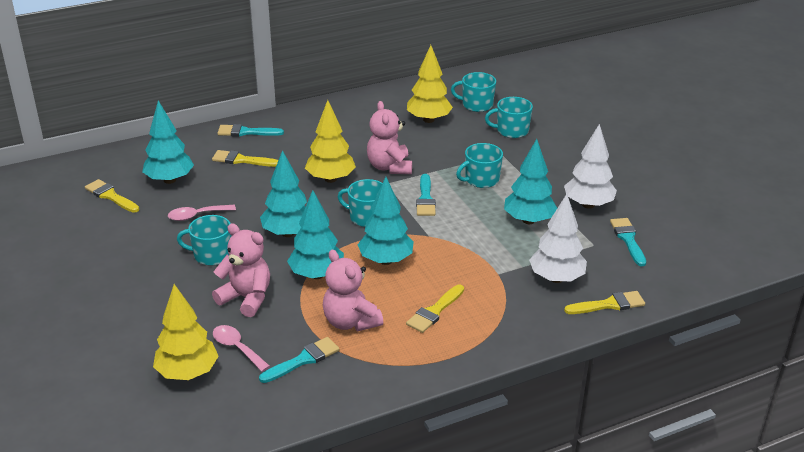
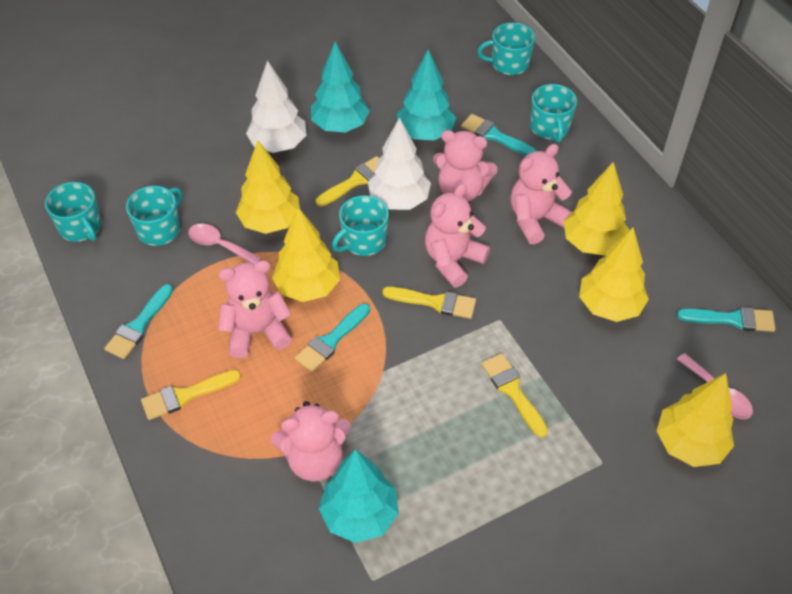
pink teddy bear: [212,223,270,317] [323,250,383,331] [367,101,412,174] = 3 -> [218,260,292,358] [271,401,351,482] [425,183,490,287] [433,130,498,201] [510,144,572,244] = 5
turquoise tree: [142,101,194,184] [260,150,307,237] [287,190,344,279] [357,177,414,265] [504,139,557,224] = 5 -> [311,42,370,133] [319,449,399,543] [396,49,456,140] = 3
yellow tree: [153,284,219,380] [305,100,356,183] [407,45,453,123] = 3 -> [236,140,300,234] [272,207,340,302] [564,162,629,256] [579,227,649,322] [657,373,734,467] = 5

